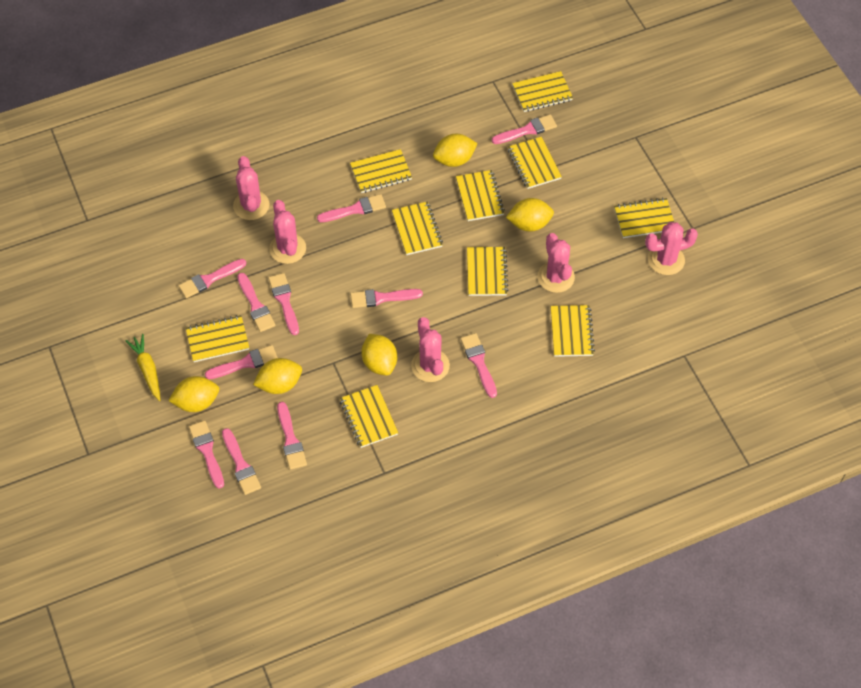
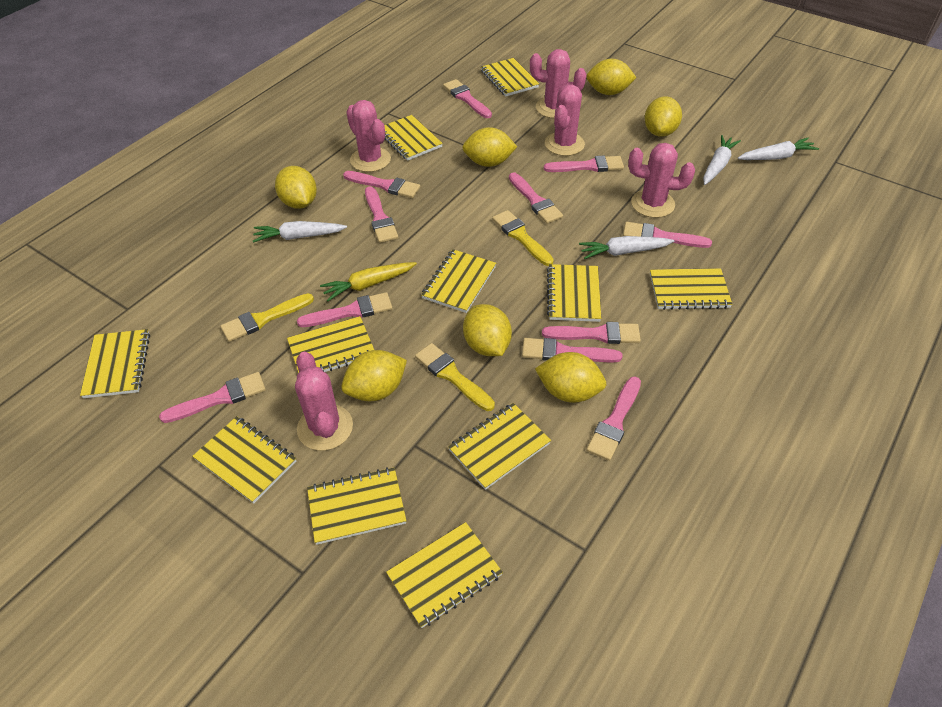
white carrot: none = 0 -> [253,221,347,243] [579,236,674,259] [703,135,741,185] [738,138,819,160] = 4
yellow brush: none = 0 -> [220,293,314,342] [415,343,495,411] [492,210,554,266] = 3
yellow lemon: [168,376,219,412] [253,358,302,394] [361,334,397,375] [433,134,478,167] [506,198,554,231] = 5 -> [275,166,317,209] [341,350,407,401] [462,127,517,167] [463,304,512,356] [535,352,606,403] [586,59,637,95] [644,96,682,137] = 7
yellow notebook: [186,315,249,362] [340,385,398,448] [350,149,412,193] [392,201,443,255] [456,170,505,221] [467,247,509,296] [508,137,562,189] [512,71,573,112] [551,305,595,357] [614,198,674,238] = 10 -> [80,329,150,398] [192,416,296,504] [287,316,374,373] [307,467,406,545] [384,115,443,161] [386,522,503,628] [421,249,496,313] [448,403,551,490] [481,58,539,97] [547,264,601,322] [650,268,732,310] = 11

